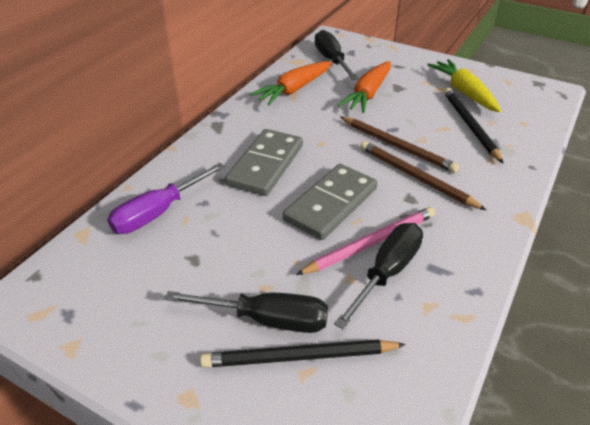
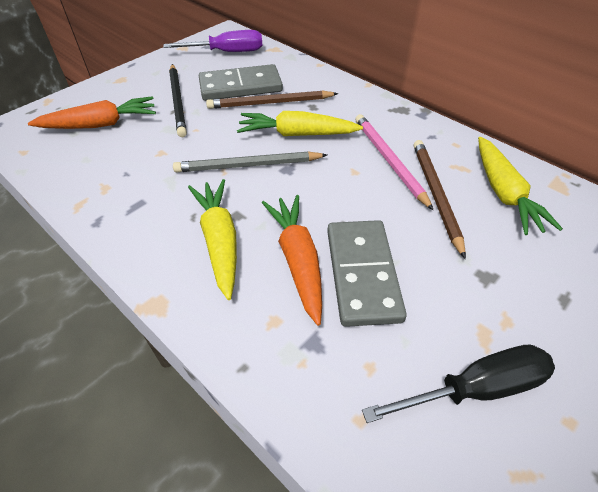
black pencil: [200,339,406,368] [444,88,504,164] = 2 -> [169,64,187,137] = 1
black screwdriver: [165,291,328,333] [315,30,358,80] [334,223,423,329] = 3 -> [362,345,555,423] = 1
grey pencil: none = 0 -> [173,152,327,172] = 1
yellow carrot: [427,59,501,112] = 1 -> [188,179,237,300] [237,111,363,136] [478,137,563,235] = 3

